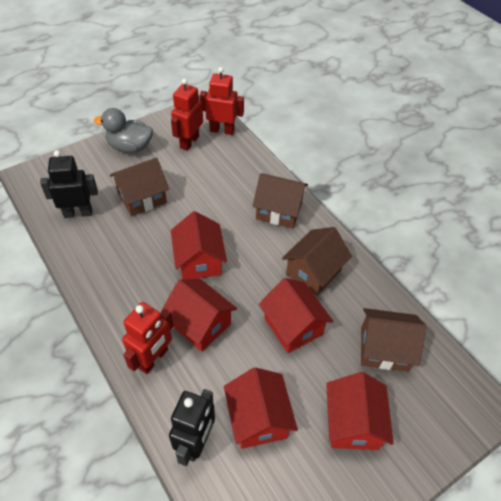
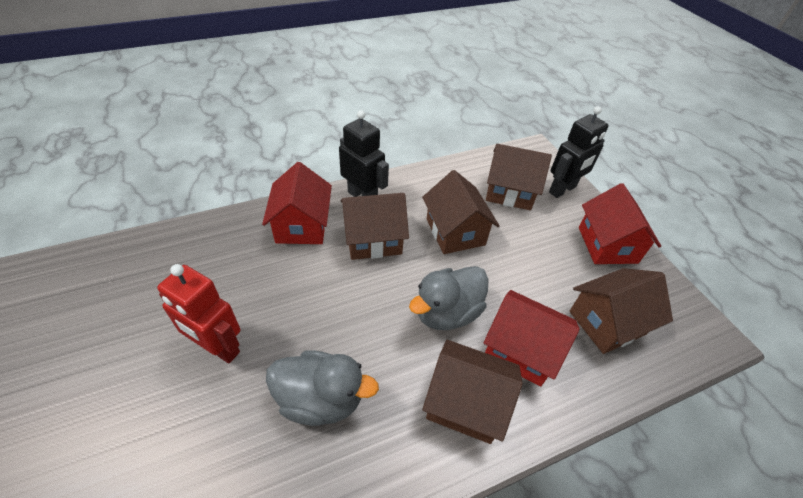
brown house: [110,158,169,216] [253,173,308,228] [282,227,352,296] [361,308,426,372] = 4 -> [341,193,409,260] [422,170,500,254] [422,340,523,444] [486,144,552,210] [569,268,673,354] = 5
grey duck: [94,108,153,153] = 1 -> [266,350,379,426] [409,266,489,330] = 2
red house: [161,278,237,352] [171,211,227,279] [224,367,298,449] [259,278,333,353] [326,372,394,450] = 5 -> [262,162,332,244] [484,290,580,387] [579,183,661,264] = 3
red robot: [122,302,174,374] [171,78,203,151] [200,67,244,135] = 3 -> [157,264,241,363] = 1

